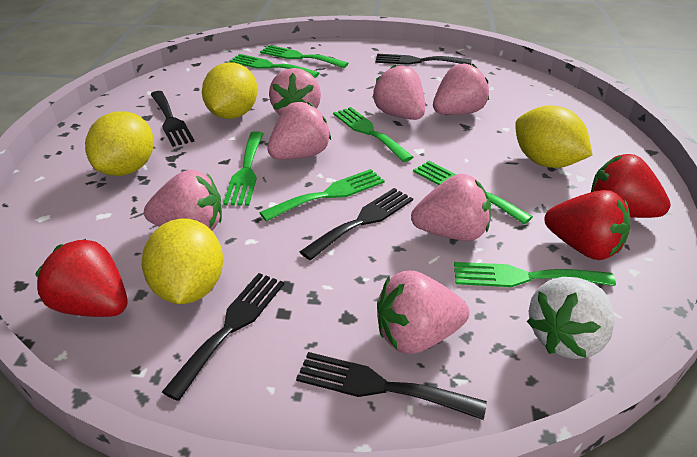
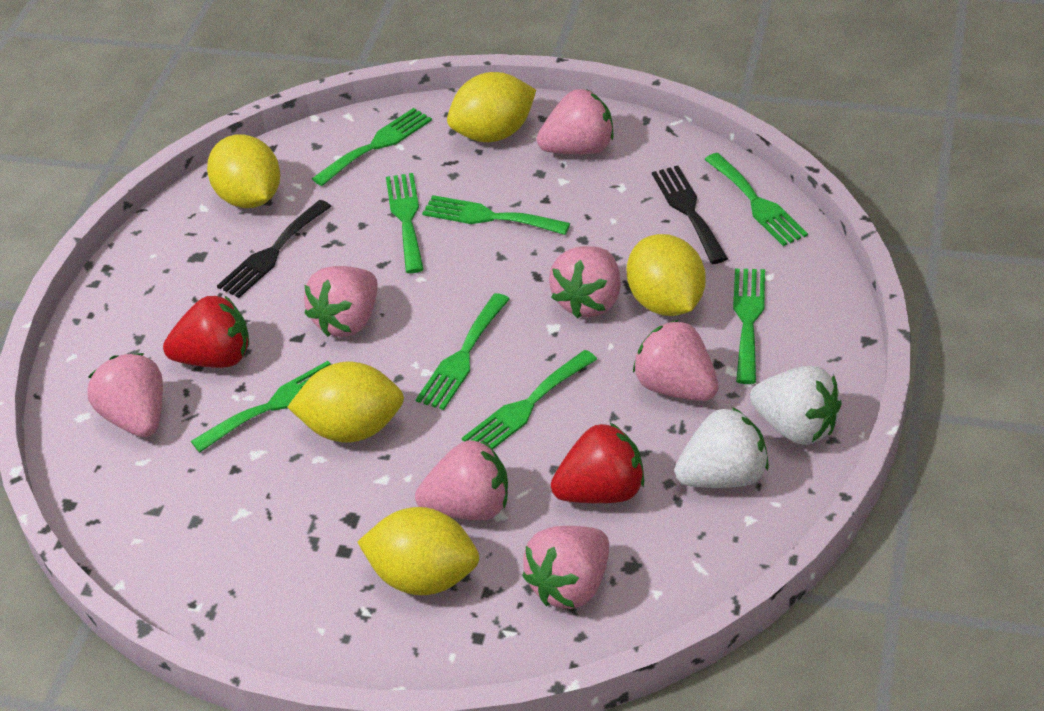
black fork: [150,91,195,147] [162,273,284,401] [296,352,487,420] [299,188,413,260] [375,54,471,65] = 5 -> [217,200,332,298] [652,166,728,264] = 2
green fork: [223,131,264,206] [229,54,319,78] [259,169,385,221] [260,45,348,68] [333,107,414,162] [413,161,533,224] [454,262,616,287] = 7 -> [191,361,331,452] [312,108,432,186] [386,173,424,273] [416,293,510,410] [422,195,570,235] [462,350,597,449] [704,153,808,246] [733,269,765,384] = 8
red strawberry: [35,239,128,317] [544,190,630,260] [591,154,671,218] = 3 -> [163,295,249,368] [551,423,644,503] = 2
white strawberry: [527,277,615,359] = 1 -> [675,407,769,488] [750,366,842,445] = 2
yellow lemon: [85,111,154,176] [142,218,223,304] [202,62,257,119] [515,105,593,168] = 4 -> [207,134,280,208] [288,362,404,442] [357,507,479,595] [447,72,536,142] [627,234,706,316] = 5

